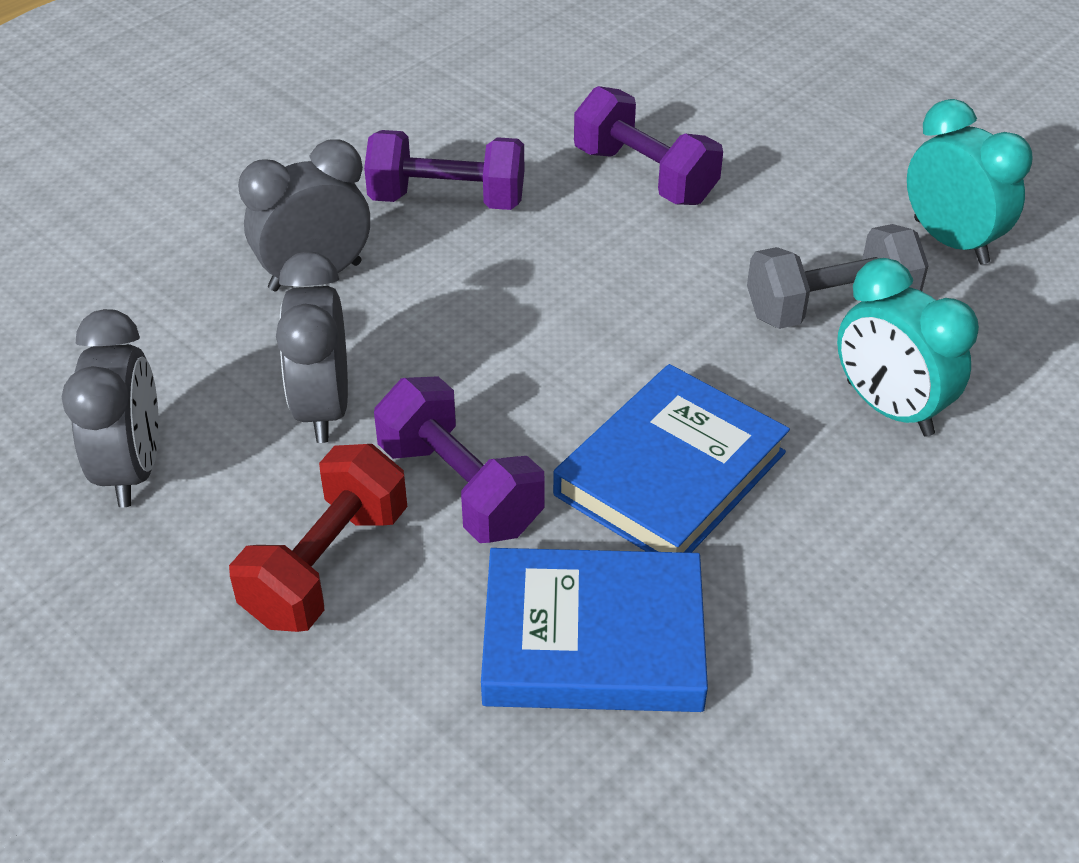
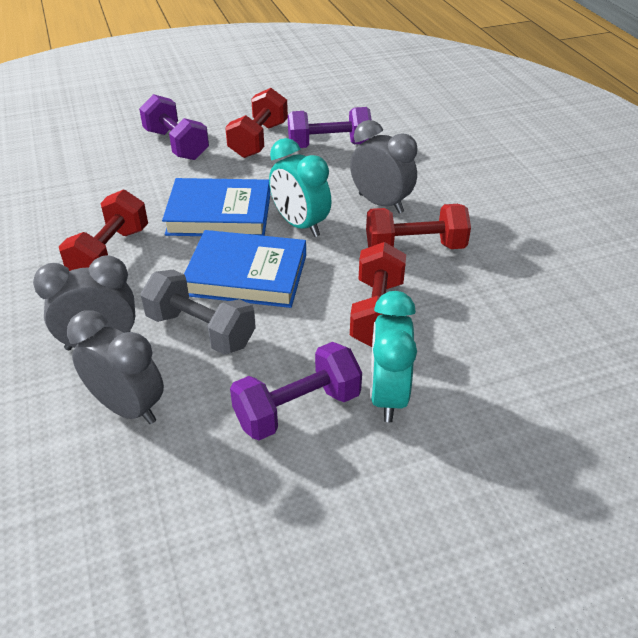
red dumbbell: [229,444,407,632] = 1 -> [59,189,148,271] [225,88,288,158] [350,242,406,347] [366,204,471,249] = 4

